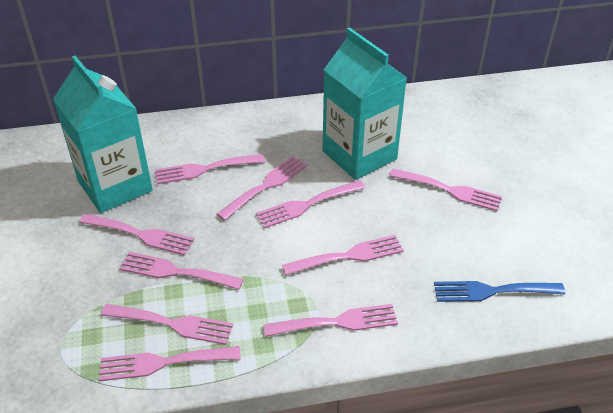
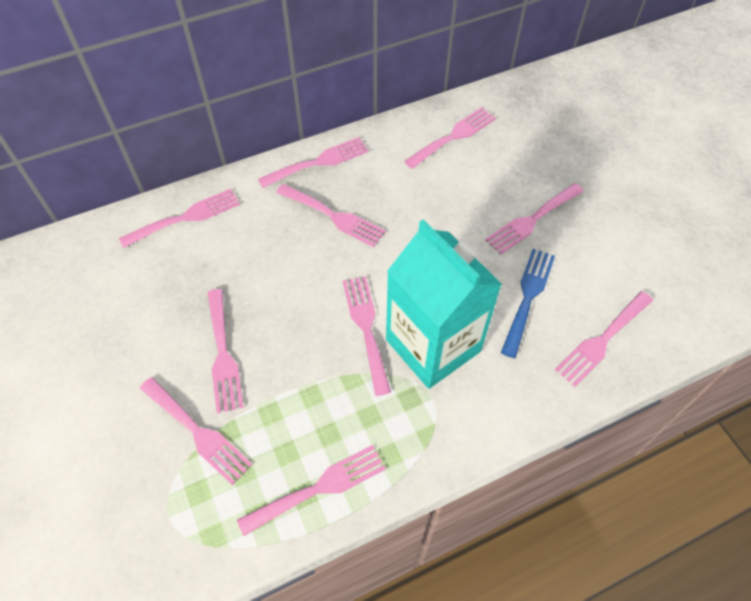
turquoise carton: [53,56,153,213] [323,28,407,180] = 2 -> [386,219,502,389] = 1

